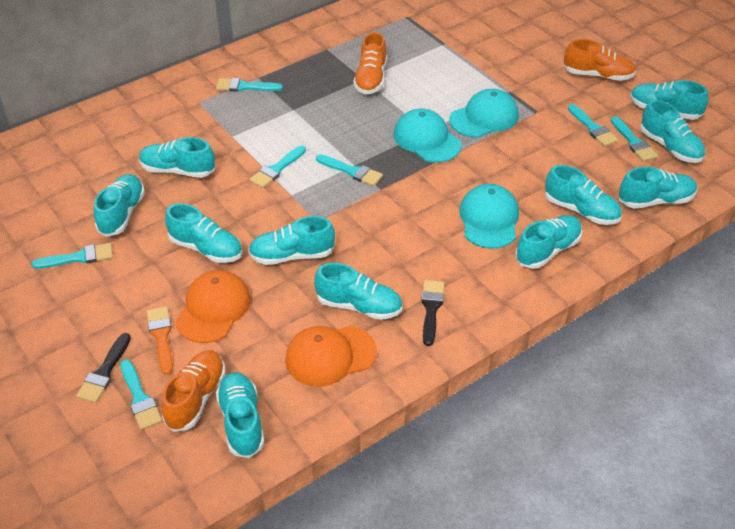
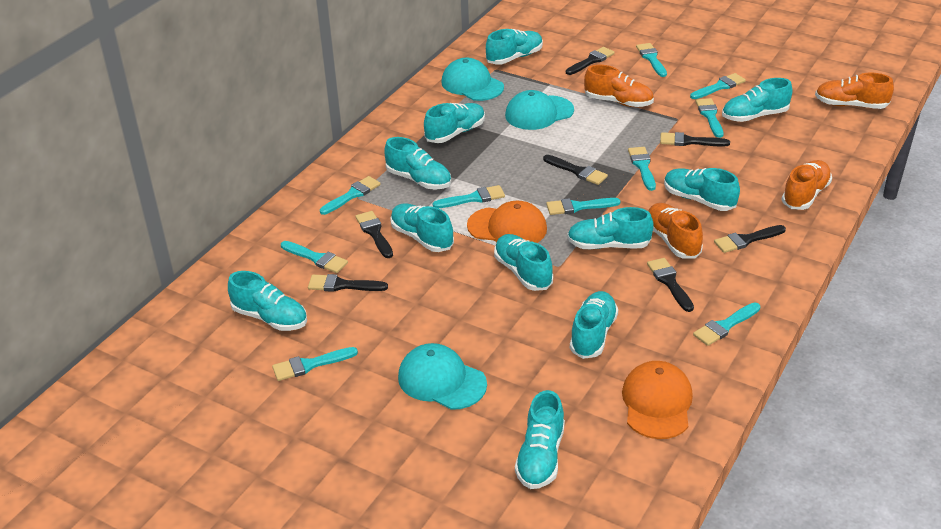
black brush: [76,333,131,403] [421,280,444,346] = 2 -> [308,274,388,292] [355,211,393,258] [543,155,608,185] [566,47,615,75] [647,258,694,312] [660,132,730,147] [714,225,786,253] = 7
orange brush: [147,306,173,375] = 1 -> none = 0
orange shoe: [161,350,226,432] [353,32,387,94] [563,39,636,81] = 3 -> [584,65,654,107] [648,203,703,259] [781,160,832,210] [815,72,894,109] = 4
turquoise brush: [32,243,113,269] [120,359,162,430] [216,78,283,92] [250,146,306,188] [316,154,383,186] [568,104,618,147] [611,116,658,162] = 7 -> [272,347,358,381] [281,241,348,273] [320,176,381,215] [433,185,505,208] [546,198,620,215] [628,147,656,191] [636,43,667,77] [690,73,746,99] [693,302,760,346] [695,98,724,138] = 10

